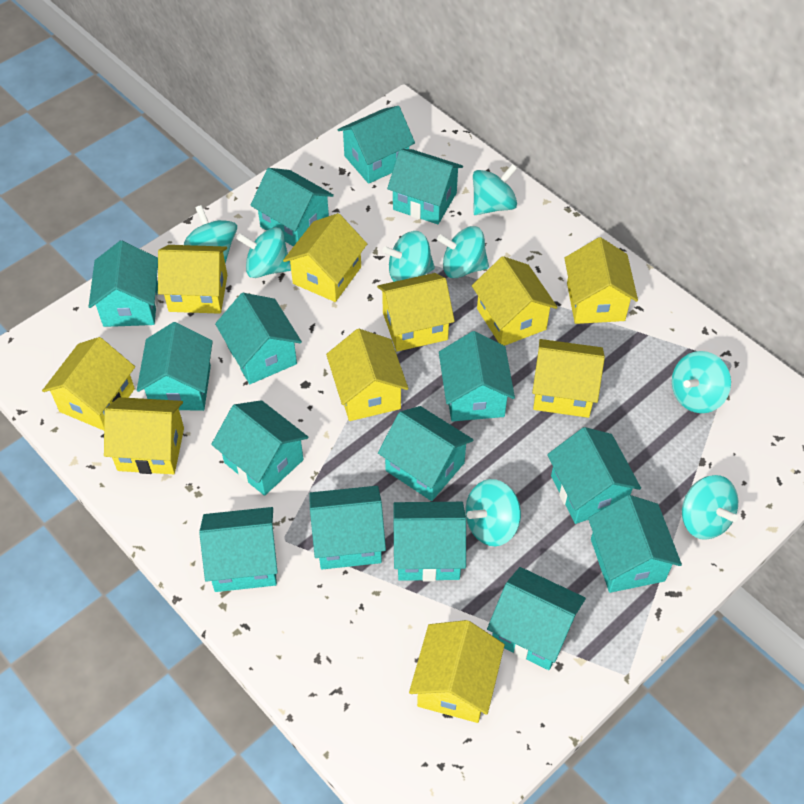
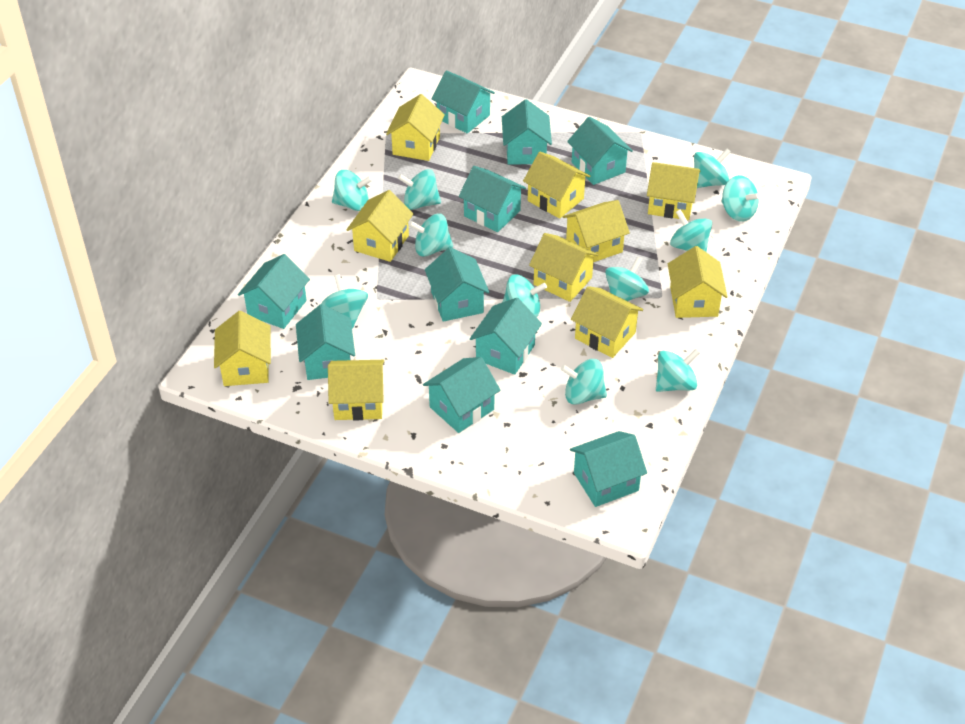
turquoise house: [88,241,158,327] [137,322,213,411] [199,507,278,592] [211,400,308,496] [215,293,302,384] [250,168,334,247] [309,486,386,569] [337,106,415,184] [378,406,473,501] [387,149,463,224] [393,502,466,582] [439,331,515,422] [487,567,586,670] [547,427,641,524] [588,495,682,593] = 15 -> [238,254,310,329] [296,304,355,380] [423,357,500,433] [425,247,490,322] [432,71,495,134] [459,166,526,232] [470,298,542,375] [502,99,552,165] [567,117,633,185] [570,431,647,507] = 10
turquoise spinning top: [184,205,237,263] [236,227,291,278] [382,231,435,282] [437,226,489,278] [465,479,521,546] [473,164,517,215] [672,351,731,413] [682,475,738,540] = 8 -> [321,274,368,329] [332,170,373,211] [398,169,441,210] [409,214,453,257] [503,274,547,318] [561,359,607,405] [605,256,649,301] [656,349,700,392] [670,209,712,252] [694,148,731,188] [721,175,761,222] = 11

